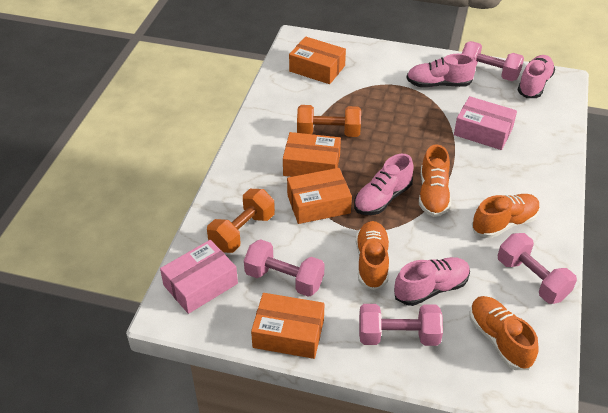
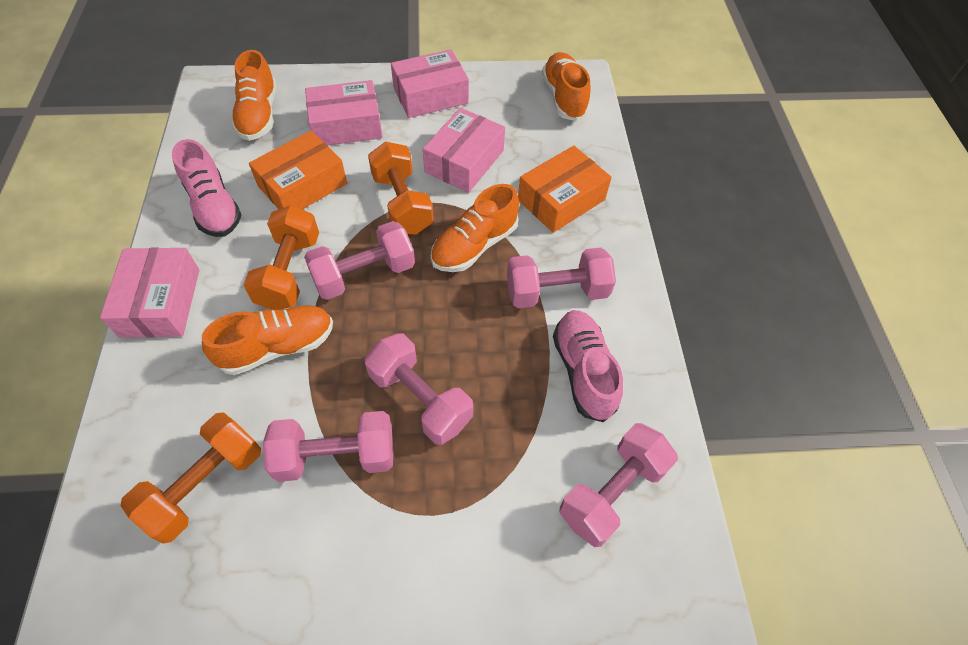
orange box: [251,293,324,359] [283,132,341,177] [287,168,352,224] [289,36,346,84] = 4 -> [249,131,347,209] [518,146,612,233] = 2
orange dumbbell: [207,189,275,253] [297,105,361,137] = 2 -> [121,412,261,543] [243,205,319,310] [368,141,434,235] = 3
pink box: [160,240,238,314] [454,96,517,150] = 2 -> [100,248,199,338] [305,80,383,145] [391,49,469,118] [423,108,505,193] = 4
pink dumbbell: [244,239,325,297] [359,304,443,346] [461,41,524,81] [498,233,577,304] = 4 -> [263,411,393,482] [304,221,415,300] [365,333,473,445] [507,247,616,308] [559,423,678,547] = 5
pink shoe: [354,154,414,215] [394,257,470,306] [406,54,476,87] [518,55,555,98] = 4 -> [172,139,241,237] [553,310,623,422] = 2

